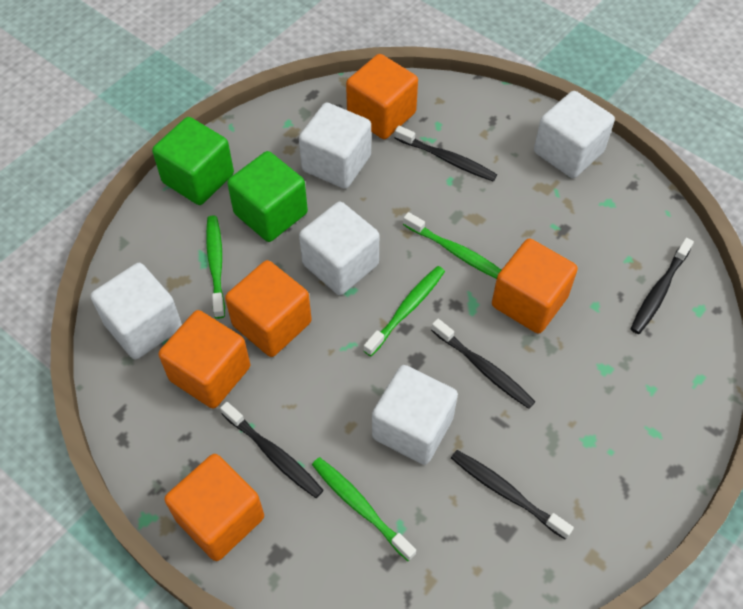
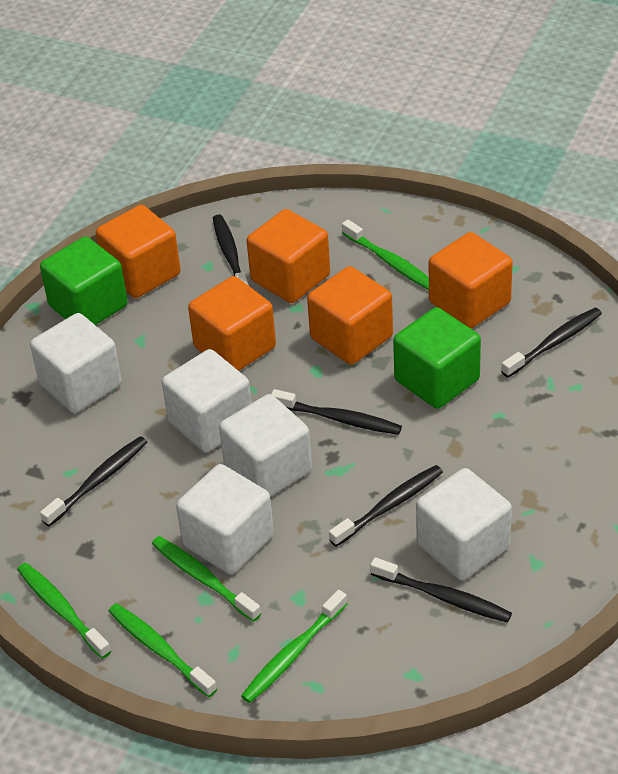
black toothbrush: [220,402,324,498] [394,126,497,181] [431,319,535,409] [451,450,574,540] [631,238,694,334] = 5 -> [40,436,147,527] [213,214,249,286] [271,389,402,435] [329,465,443,547] [370,557,512,623] [501,308,602,378] = 6
green toothbrush: [206,215,225,319] [312,457,416,561] [363,266,445,356] [403,212,501,279] = 4 -> [17,563,111,659] [109,603,217,697] [152,536,261,622] [241,590,348,703] [342,220,429,290] = 5

